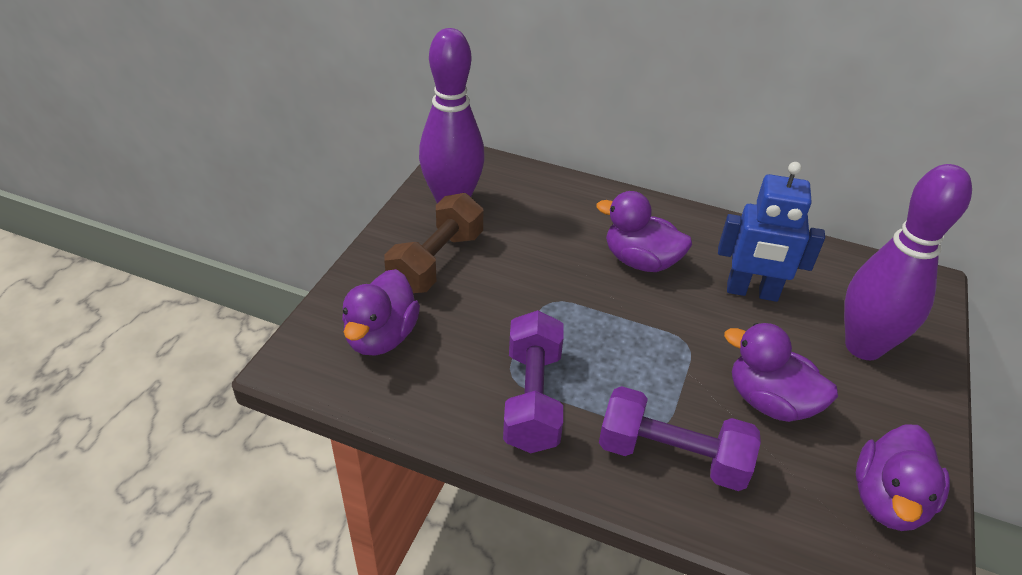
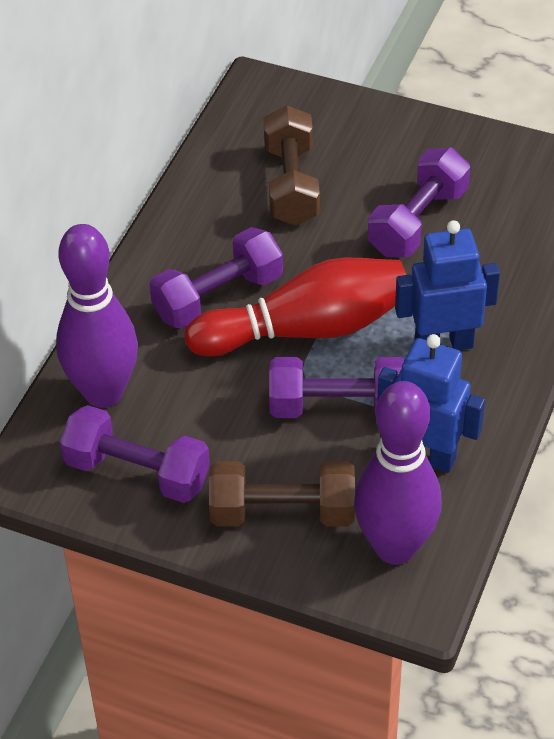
blue robot: [718,162,825,302] = 1 -> [377,334,485,473] [395,220,500,350] = 2
brown dumbbell: [384,193,483,293] = 1 -> [209,461,355,526] [264,106,320,225] = 2
purple duck: [342,269,420,356] [596,191,692,272] [724,323,838,422] [856,424,950,531] = 4 -> none = 0
purple dumbbell: [503,310,564,453] [599,386,761,491] = 2 -> [60,405,210,503] [149,227,283,329] [269,357,405,418] [368,148,470,257] = 4
red bowling pin: none = 0 -> [185,257,406,356] = 1

